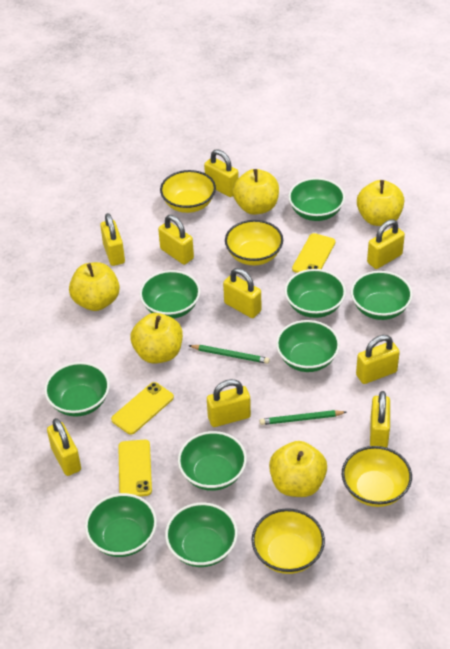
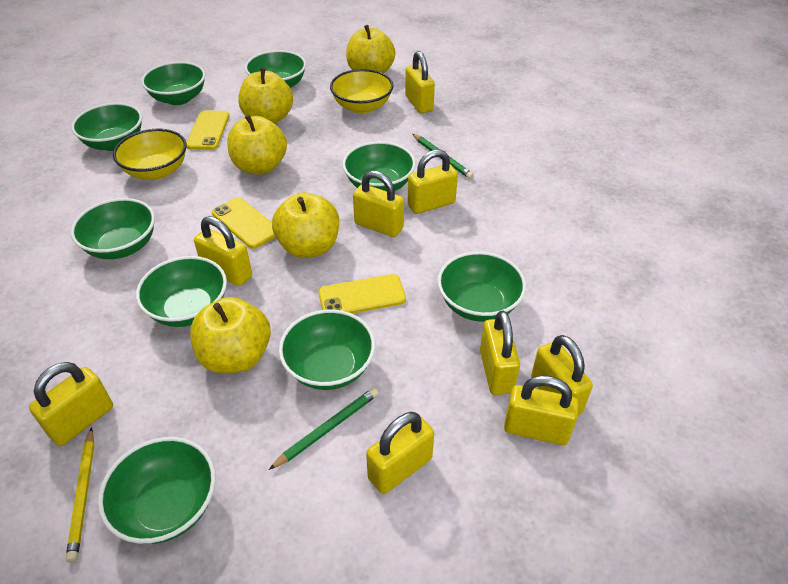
yellow bowl: [160,170,216,213] [225,220,283,265] [251,508,325,574] [342,446,412,507] = 4 -> [113,129,187,180] [330,69,394,114] = 2
yellow pencil: none = 0 -> [66,427,95,563] = 1

